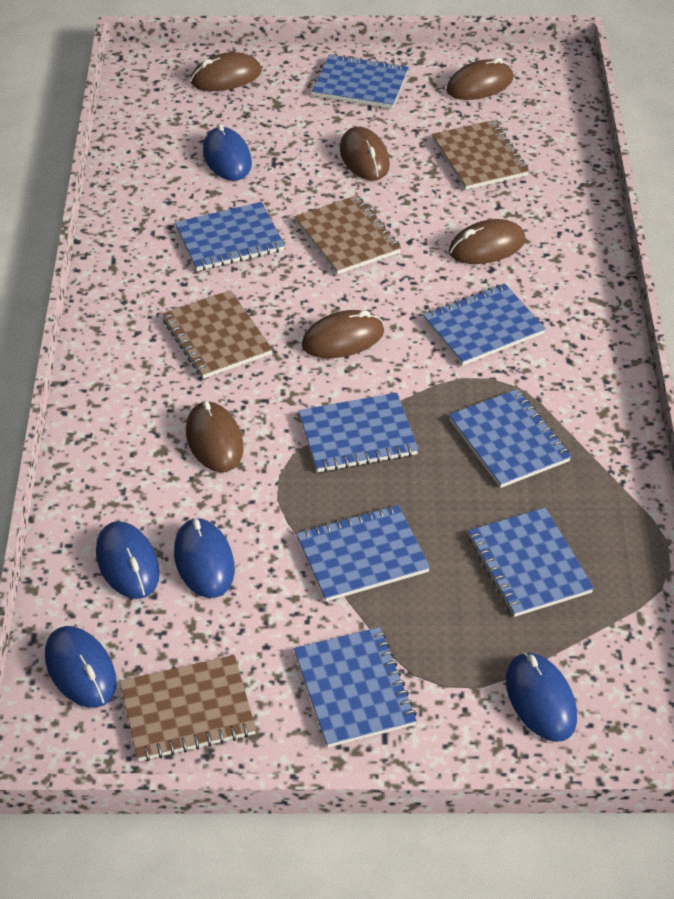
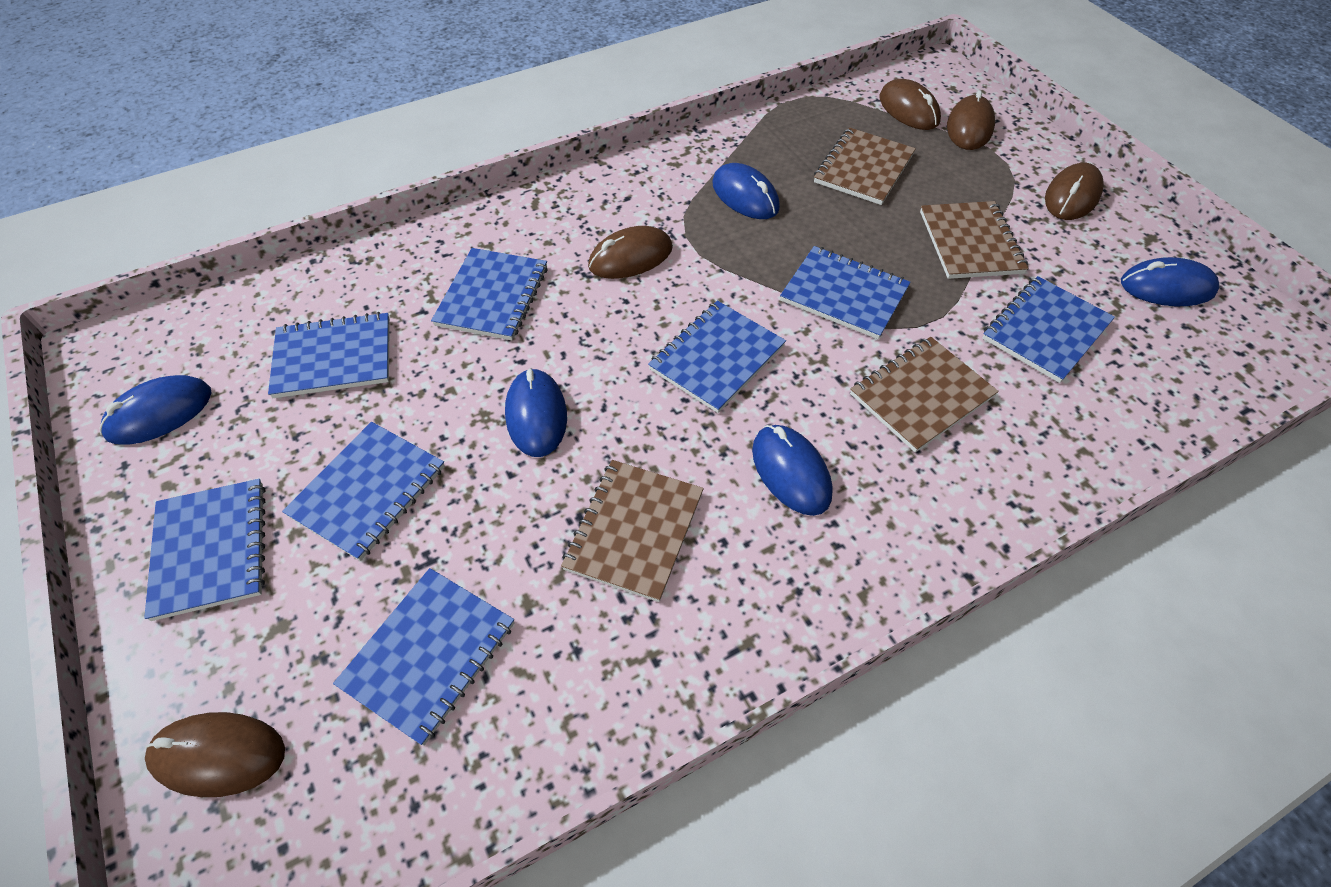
brown mouse: [186,401,244,472] [190,52,262,91] [301,310,384,358] [340,127,390,181] [447,57,513,100] [449,219,526,264] = 6 -> [145,712,285,797] [588,226,673,279] [880,79,941,130] [947,91,995,150] [1045,163,1104,220] = 5

